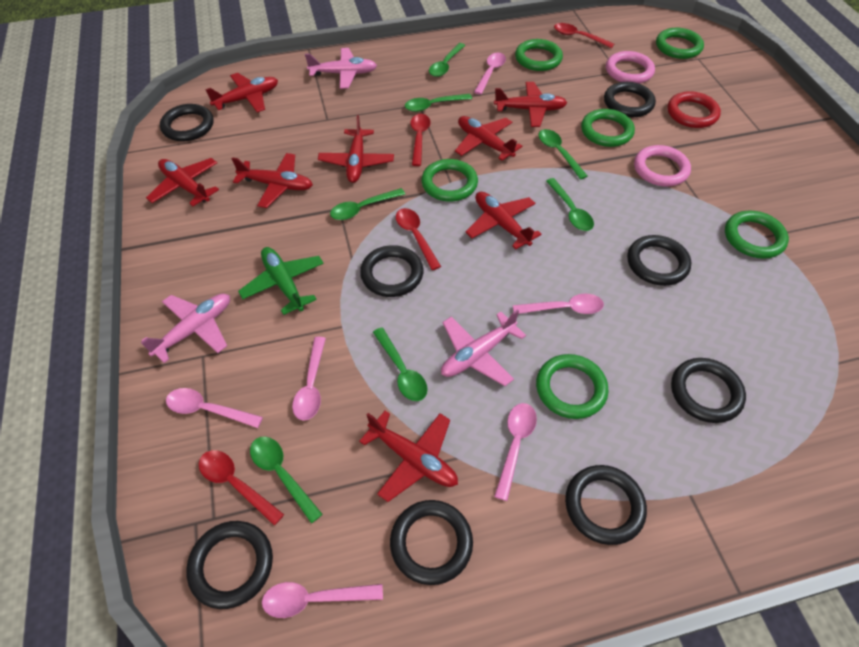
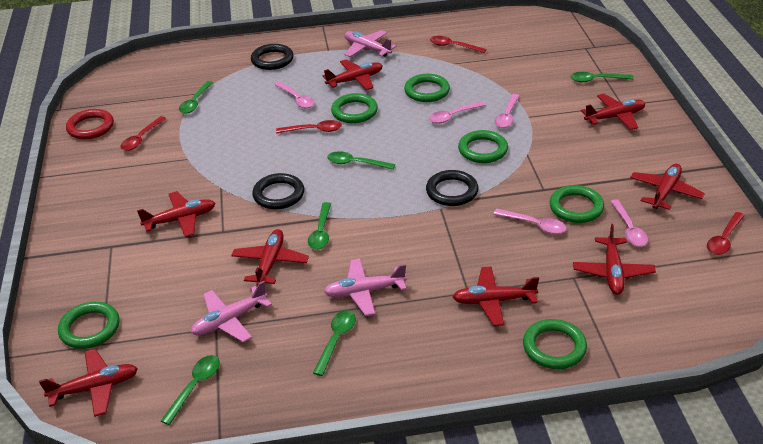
black ring: [160,104,214,141] [186,521,273,609] [360,245,423,297] [390,500,473,585] [565,465,647,545] [604,82,656,117] [627,235,691,286] [671,358,746,423] = 8 -> [251,44,294,70] [252,173,304,209] [426,170,478,206] = 3
green plane: [238,247,324,315] = 1 -> none = 0
green spoon: [250,437,323,524] [330,188,405,220] [373,327,428,401] [405,94,472,112] [429,43,466,77] [538,129,588,180] [546,178,594,231] = 7 -> [161,355,220,425] [179,81,213,114] [308,202,331,250] [313,310,356,376] [327,151,395,170] [571,72,633,82] = 6
pink ring: [606,51,655,84] [634,145,691,187] = 2 -> none = 0
pink spoon: [166,388,263,428] [262,582,383,618] [292,337,326,421] [474,53,506,95] [494,403,537,501] [513,294,604,314] = 6 -> [275,82,315,108] [429,101,486,123] [494,94,519,128] [494,209,567,234] [610,199,648,247] = 5

